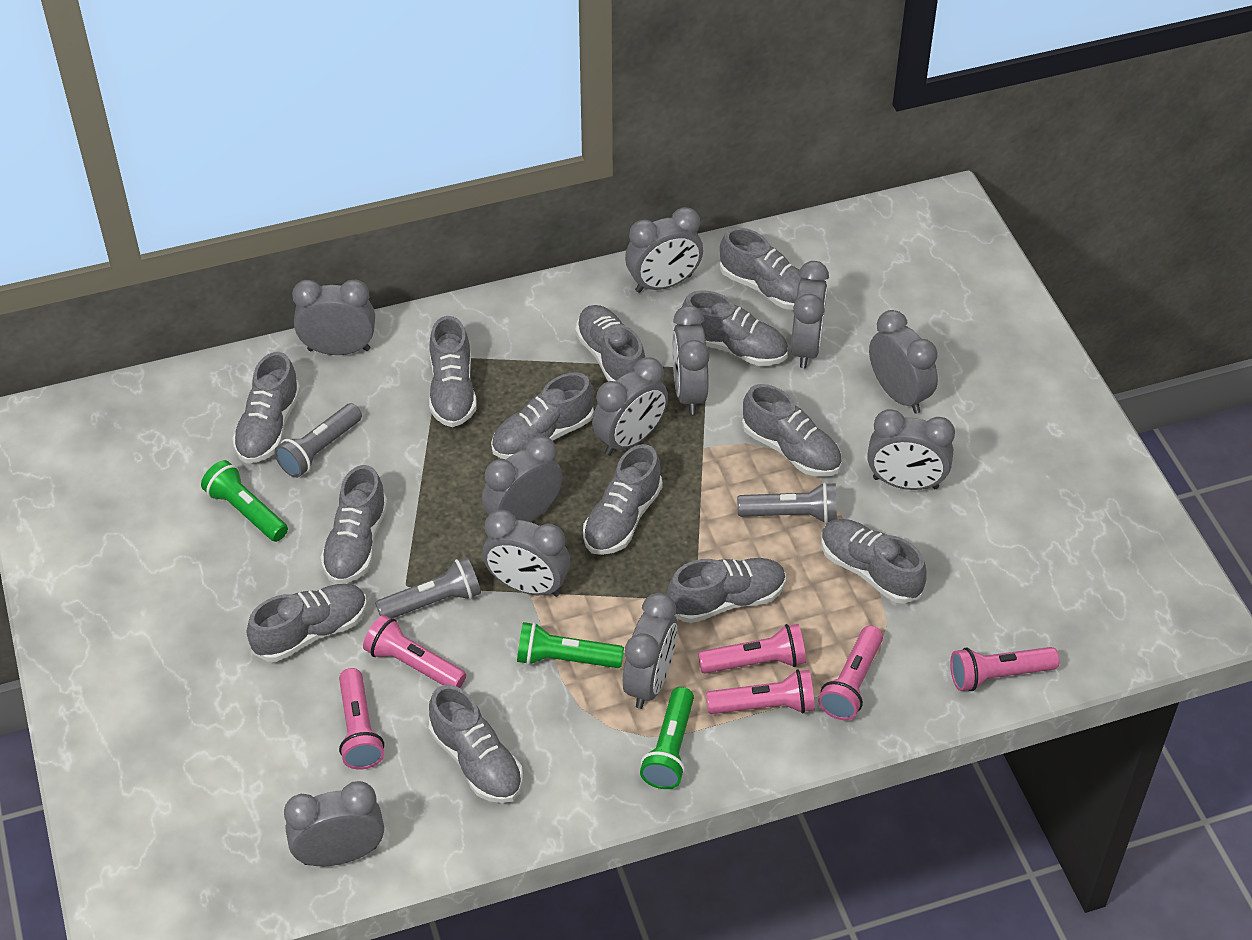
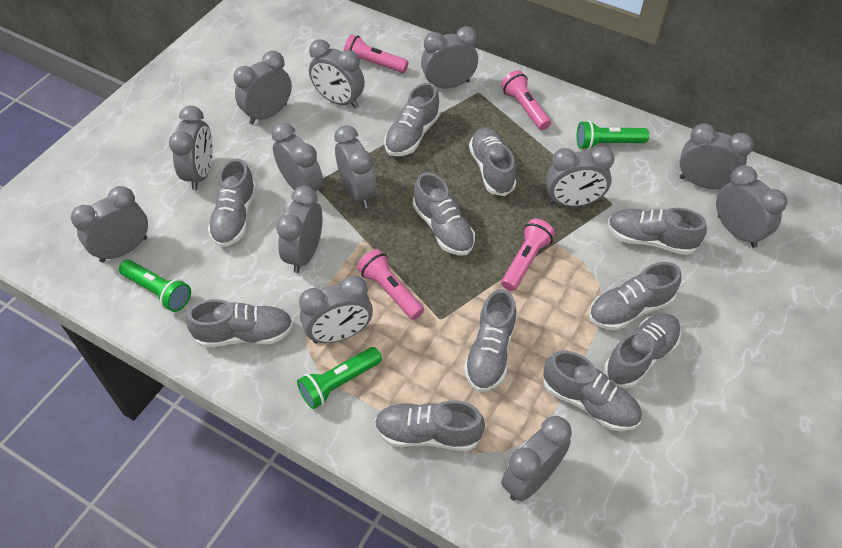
grey clock: [284,781,384,866] [292,280,375,355] [482,436,563,522] [482,510,570,597] [592,357,668,455] [623,593,677,709] [625,207,703,293] [672,305,710,415] [791,261,829,368] [867,409,955,490] [869,310,938,414] = 11 -> [71,186,148,263] [169,106,213,190] [234,51,292,124] [272,123,323,192] [276,185,322,273] [299,275,373,344] [309,40,365,108] [334,125,376,208] [421,26,478,89] [501,416,572,501] [546,146,615,207] [680,123,754,189] [716,165,787,248] = 13
grey flashlight: [274,403,362,478] [375,557,481,619] [737,482,837,524] = 3 -> none = 0
grey shoe: [232,352,301,463] [247,584,367,662] [320,465,388,584] [429,316,477,427] [429,685,523,803] [491,372,594,459] [575,305,645,381] [583,444,663,555] [667,558,786,623] [682,290,788,366] [720,228,803,310] [742,384,842,477] [821,519,927,604] = 13 -> [186,299,293,348] [208,158,257,247] [374,400,485,451] [384,83,440,156] [413,172,475,256] [464,289,516,392] [469,128,516,196] [543,350,642,431] [589,262,681,330] [604,314,681,388] [607,208,707,255] = 11
pink flashlight: [339,668,384,770] [363,615,466,688] [698,624,806,674] [706,669,815,714] [818,626,883,720] [950,647,1060,691] = 6 -> [343,35,408,73] [357,249,424,320] [501,70,551,130] [501,219,555,291] = 4

